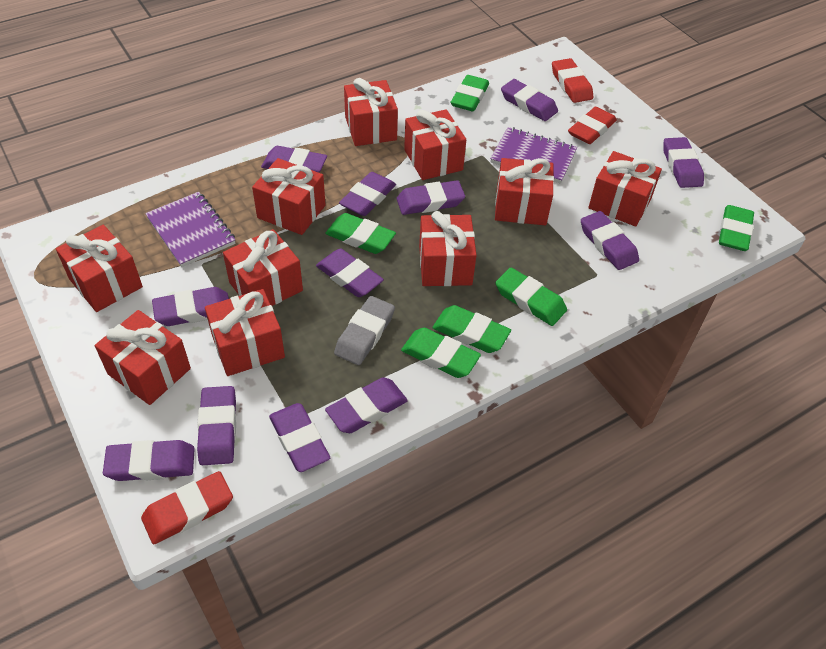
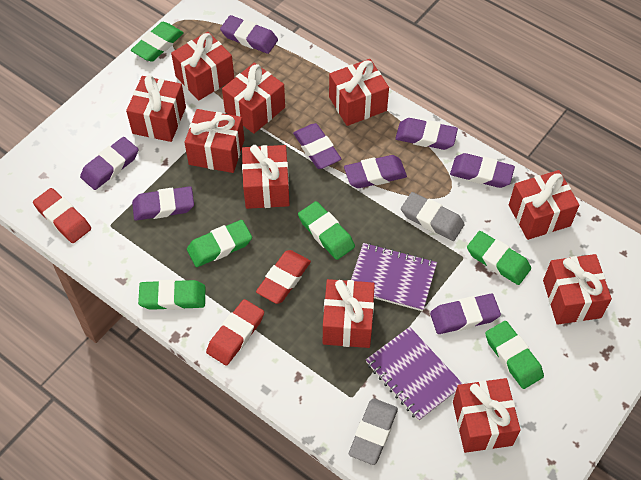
grey eraser: [334,296,395,365] = 1 -> [349,398,398,465] [401,192,465,241] = 2
purple eraser: [103,440,195,481] [152,287,229,326] [197,386,236,465] [261,146,327,173] [269,403,330,472] [316,249,384,297] [325,377,408,433] [339,172,396,216] [397,180,465,215] [501,79,558,121] [581,211,639,270] [663,137,704,188] = 12 -> [80,137,138,190] [132,186,194,221] [220,15,278,54] [293,123,341,169] [344,155,407,188] [395,118,458,150] [430,294,501,334] [450,153,515,188] = 8

